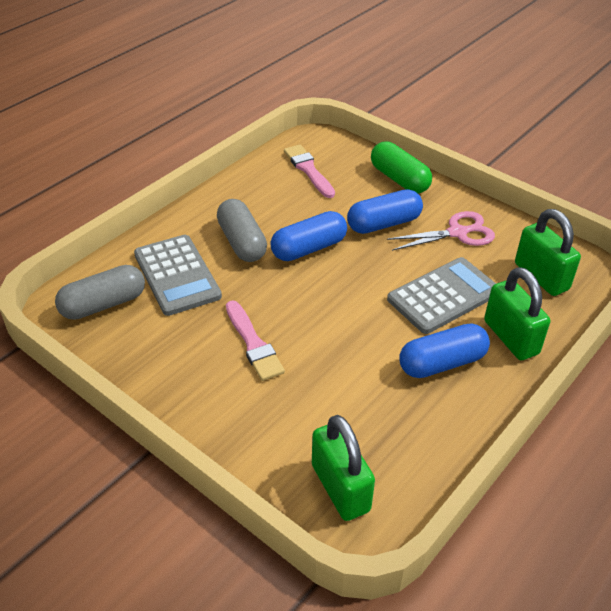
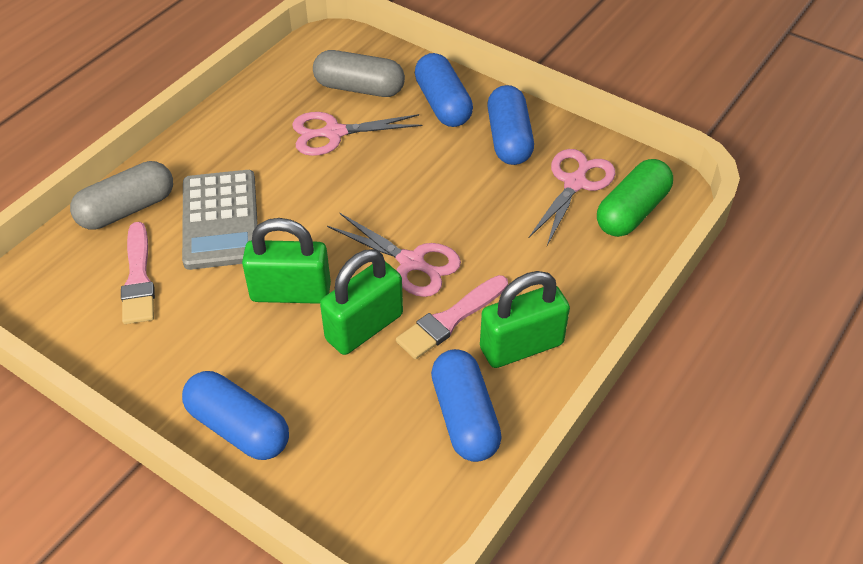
blue capsule: [271,211,347,261] [347,189,423,234] [400,324,490,378] = 3 -> [182,371,289,460] [415,53,473,127] [431,349,502,462] [487,85,534,165] = 4
grey calculator: [134,235,222,316] [387,257,496,334] = 2 -> [182,170,258,270] = 1
pink scissors: [387,211,495,251] = 1 -> [292,112,422,156] [327,213,461,297] [529,149,615,245] = 3

